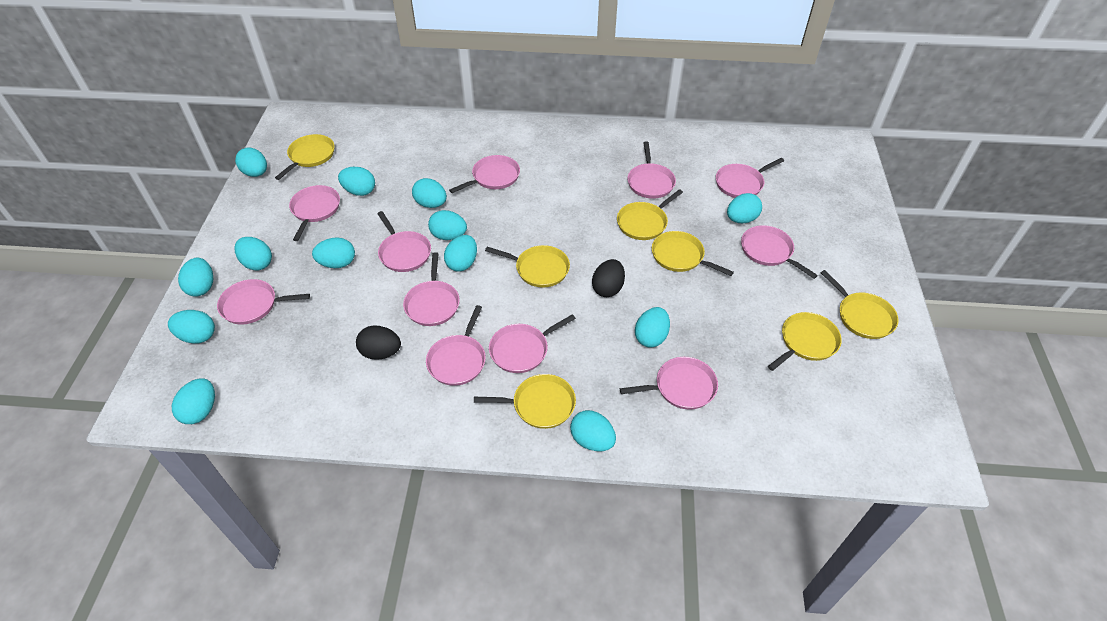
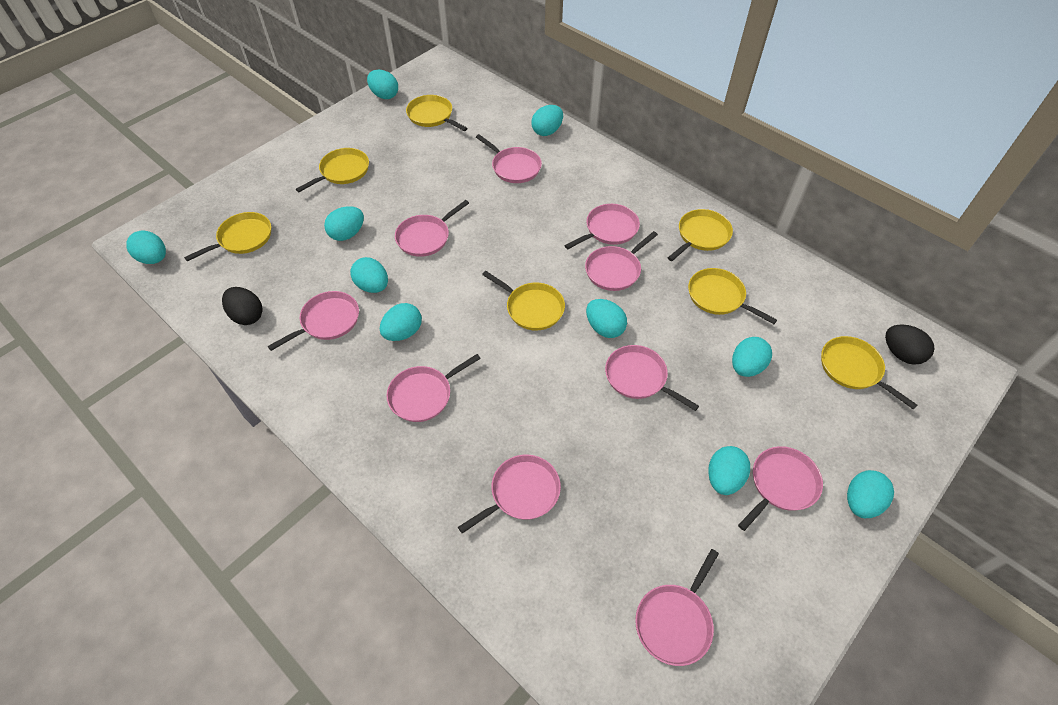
pink pan: [217,279,310,325] [289,185,340,241] [377,211,431,272] [403,252,460,326] [426,305,486,386] [449,155,520,193] [489,314,576,373] [620,357,718,410] [628,141,676,199] [716,158,784,198] [741,225,818,279] = 11 -> [268,291,359,351] [386,354,481,422] [395,200,469,257] [458,455,561,533] [476,134,542,183] [564,204,640,249] [585,231,658,291] [605,345,699,411] [635,549,719,666] [738,446,823,531] = 10
turquoise egg: [168,310,215,344] [172,378,215,424] [178,258,214,297] [234,237,272,270] [235,147,267,177] [312,237,355,268] [338,167,375,196] [412,178,447,208] [428,210,467,240] [444,235,477,272] [570,410,616,451] [635,307,670,348] [727,193,762,223] = 13 -> [126,230,166,264] [324,206,364,241] [350,257,388,293] [367,70,398,99] [380,303,422,341] [531,105,563,136] [586,299,627,338] [708,446,750,495] [732,337,772,377] [847,470,894,518] = 10

